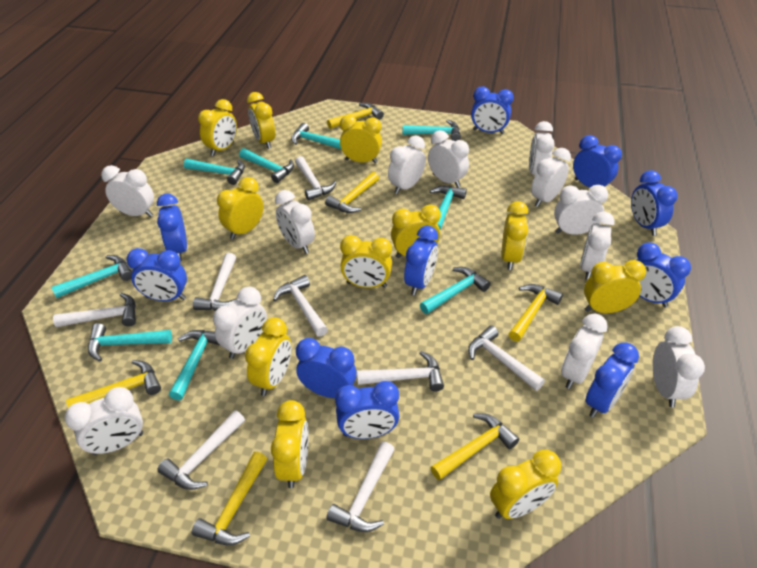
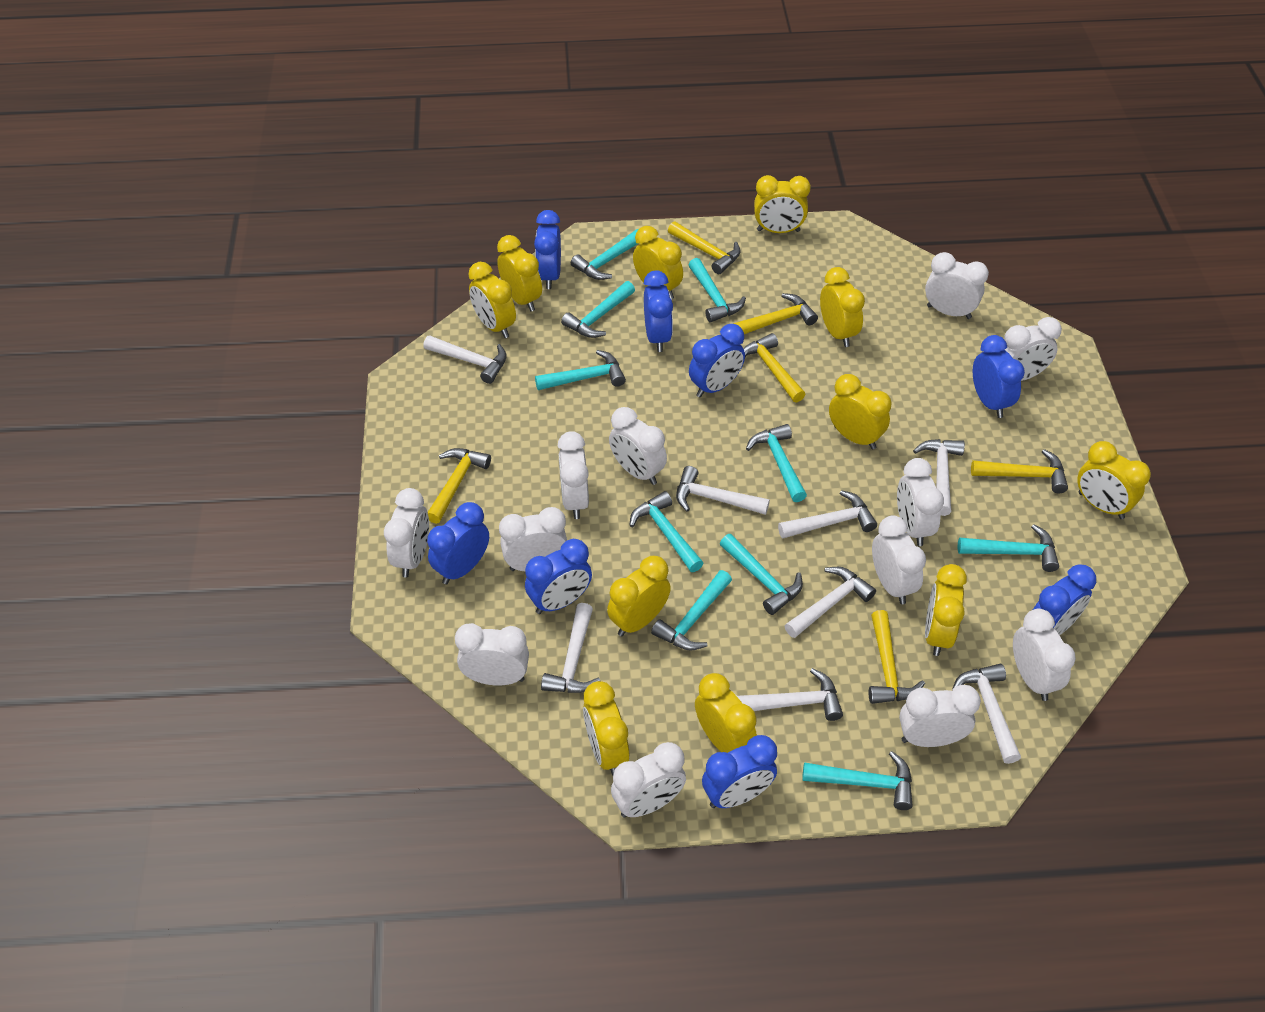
blue clock: [127,248,187,301] [157,194,187,261] [296,338,357,398] [335,381,399,439] [404,226,438,295] [471,86,514,134] [573,135,622,187] [586,343,639,418] [631,170,678,236] [637,243,691,308] = 10 -> [427,502,489,584] [525,539,592,614] [534,210,561,289] [644,271,673,352] [689,324,745,398] [702,735,777,808] [973,335,1025,418] [1033,564,1096,635] = 8
turquoise hammer: [51,255,132,298] [88,323,172,362] [169,330,219,400] [184,159,245,185] [239,148,294,183] [291,123,342,150] [403,120,461,141] [420,267,491,314] [430,186,467,230] = 9 -> [535,350,626,390] [561,281,635,338] [571,229,639,280] [629,491,703,572] [651,570,732,651] [689,258,746,322] [720,534,803,615] [746,424,807,502] [802,751,913,810] [958,524,1059,572] = 10

